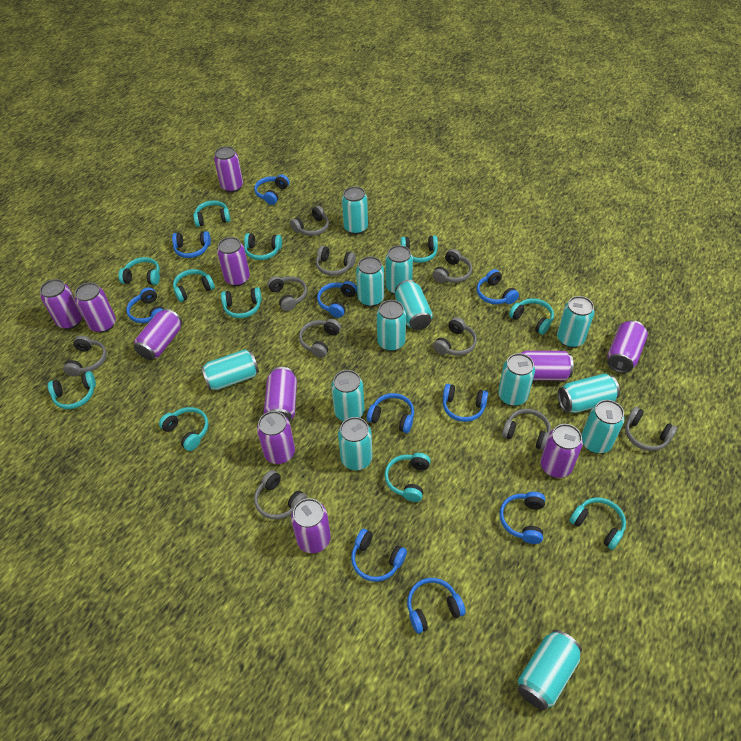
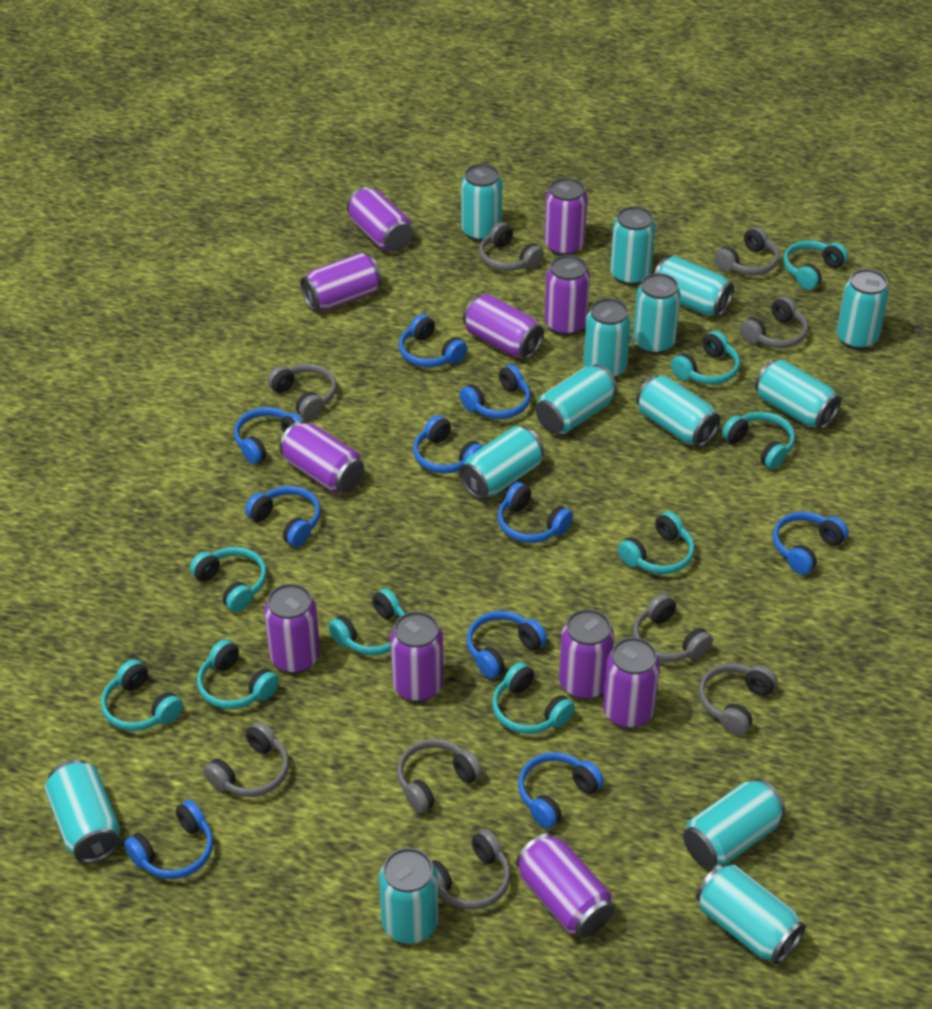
grey headphones: [63,335,107,376] [254,470,308,519] [267,276,307,311] [290,206,329,236] [299,319,341,358] [316,246,356,276] [433,249,472,283] [433,317,477,356] [502,409,551,451] [625,407,677,451] = 10 -> [204,721,289,797] [267,364,337,419] [397,739,483,813] [432,829,510,909] [479,222,544,271] [633,594,713,662] [699,663,777,735] [714,227,779,275] [740,296,808,348] = 9
turquoise can: [201,349,259,390] [331,370,365,421] [338,417,373,470] [342,186,368,234] [356,257,384,307] [377,300,406,351] [385,245,413,295] [395,280,433,330] [498,353,535,406] [518,629,582,710] [557,296,594,348] [558,374,620,413] [581,400,625,453] = 13 -> [45,760,120,863] [379,848,439,944] [459,426,544,499] [461,164,502,242] [536,364,617,434] [584,298,631,379] [610,206,655,286] [633,273,681,355] [636,375,720,447] [654,256,734,316] [683,779,786,868] [696,864,805,964] [755,360,841,429] [836,269,889,350] = 14
turquoise headphones: [48,371,96,409] [118,257,160,285] [159,407,209,451] [173,269,215,302] [193,200,230,227] [221,287,262,318] [244,233,282,260] [384,453,431,502] [401,235,438,263] [509,298,554,335] [569,497,626,550] = 11 -> [101,659,183,731] [190,547,267,612] [197,639,279,709] [328,588,405,655] [492,662,575,734] [618,511,695,574] [671,331,740,385] [722,412,795,470] [783,240,848,290] = 9

